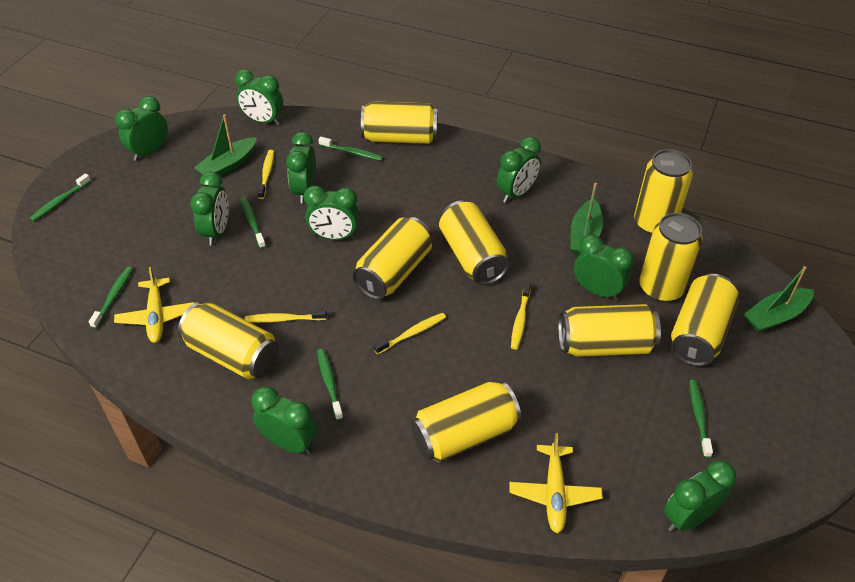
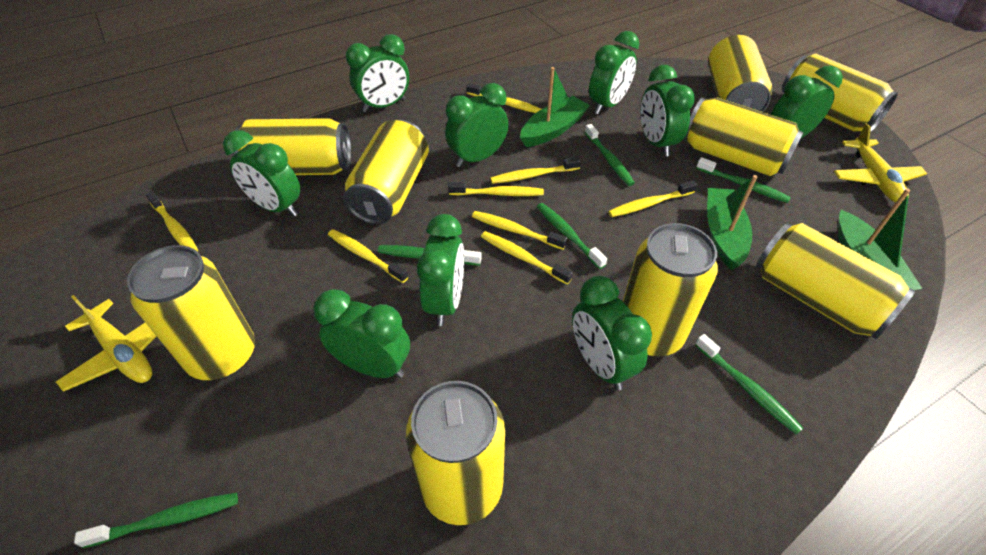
yellow toothbrush: [245,309,327,323] [258,150,274,199] [374,313,446,354] [511,282,531,350] = 4 -> [146,191,198,252] [328,229,408,283] [448,182,544,196] [466,83,541,113] [472,211,567,250] [481,231,573,284] [490,157,581,184] [608,181,697,217] = 8

